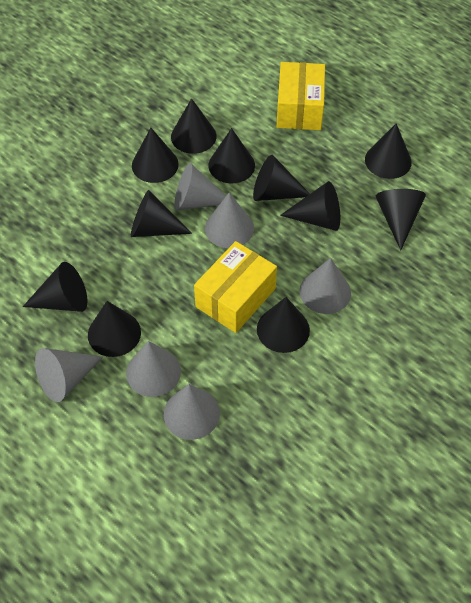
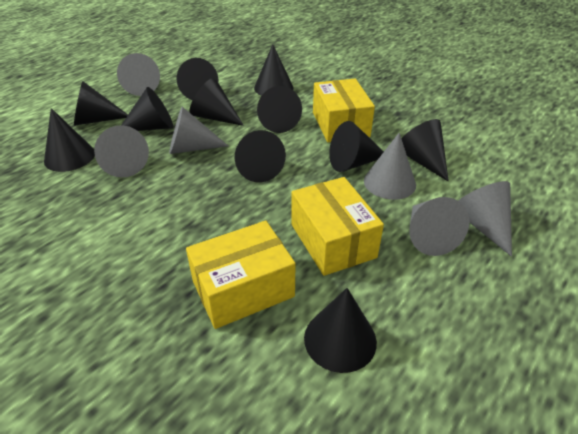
yellow box: [194,241,277,333] [277,62,325,130] = 2 -> [186,221,295,329] [291,177,384,276] [313,79,375,142] = 3

